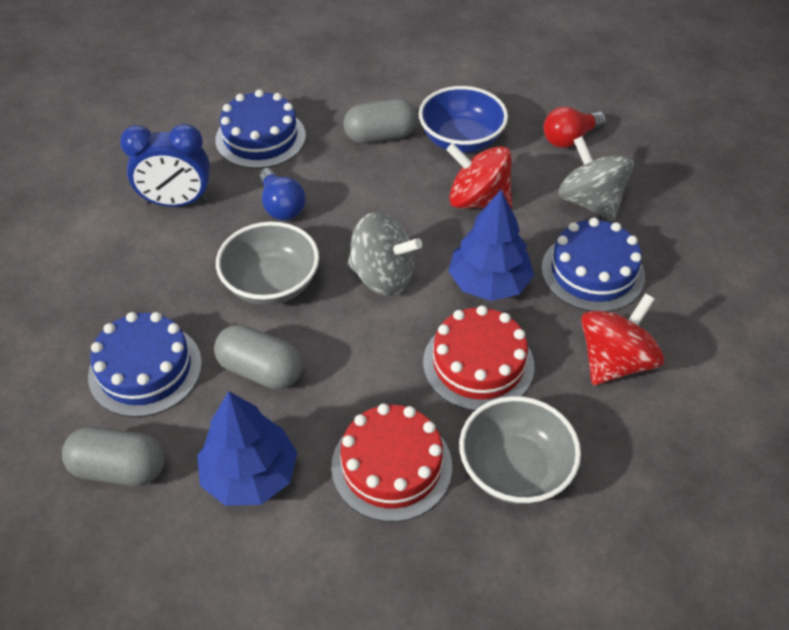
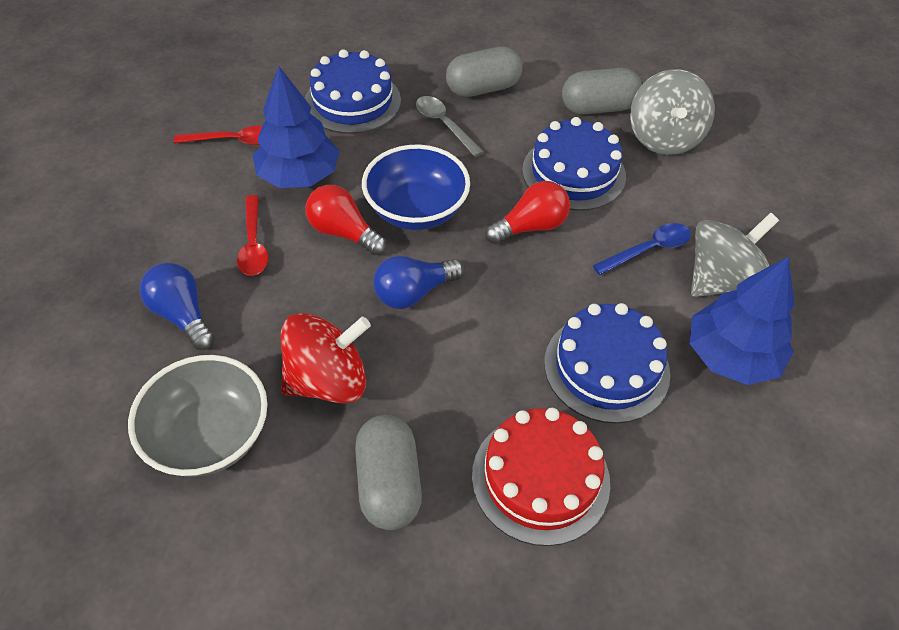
blue clock: [120,124,210,207] = 1 -> none = 0
blue light bulb: [258,168,306,221] = 1 -> [140,263,215,350] [373,256,464,309] = 2
blue spoon: none = 0 -> [593,223,691,275] = 1
grey bowl: [216,222,319,305] [459,396,581,505] = 2 -> [128,355,268,477] = 1
grey spoon: none = 0 -> [416,96,484,157] = 1
red cake: [331,404,452,522] [423,305,535,411] = 2 -> [472,408,610,546] = 1
red light bulb: [543,107,606,148] = 1 -> [305,185,386,255] [485,181,570,244] = 2
red spinning top: [446,143,512,209] [581,293,664,385] = 2 -> [281,313,371,404] = 1
red spoon: none = 0 -> [174,126,262,145] [237,195,269,276] = 2

